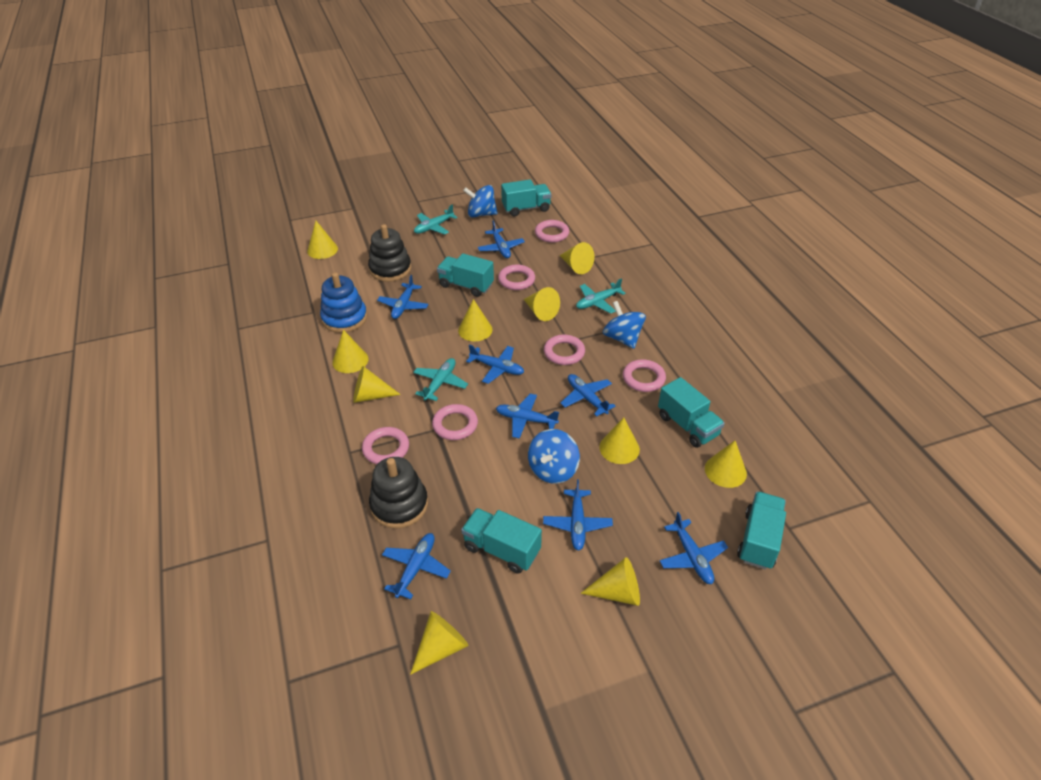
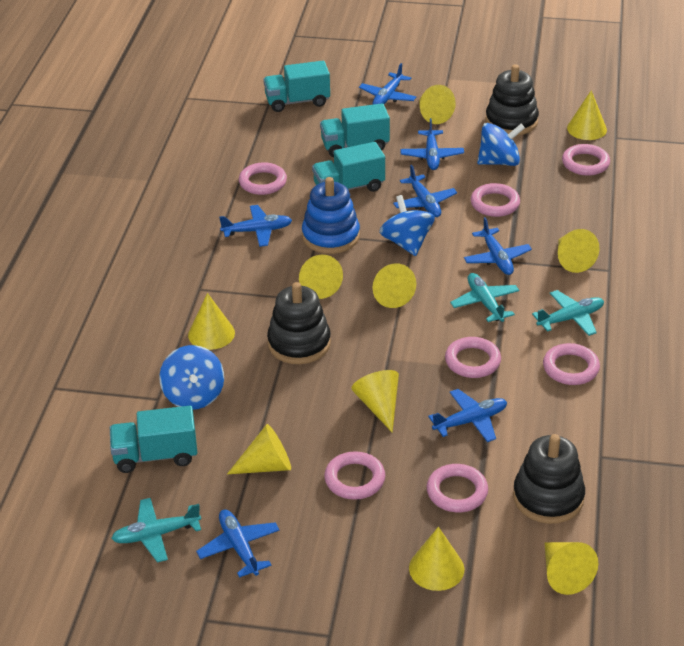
black stacking toy: [368,224,411,282] [369,457,428,529] = 2 -> [267,282,331,364] [485,64,539,135] [513,434,585,524] = 3
blue plane: [377,275,429,319] [382,533,451,599] [466,344,524,384] [478,221,525,258] [496,394,559,439] [543,479,613,551] [560,374,616,417] [660,512,728,584] = 8 -> [196,509,280,578] [219,205,292,247] [359,63,416,105] [393,165,457,217] [400,118,464,170] [428,389,507,442] [464,217,532,275] = 7
pink ring: [362,427,409,464] [432,404,478,440] [498,265,535,290] [535,220,569,243] [544,335,585,365] [623,359,666,392] = 6 -> [239,162,287,195] [324,451,385,500] [427,464,488,512] [445,337,501,378] [471,183,520,217] [543,343,600,385] [562,144,610,176] = 7
turquoise truck: [437,253,494,297] [461,508,542,574] [501,179,552,216] [658,377,725,448] [737,491,786,570] = 5 -> [110,406,197,473] [263,61,330,112] [312,142,385,192] [320,103,390,157] = 4

